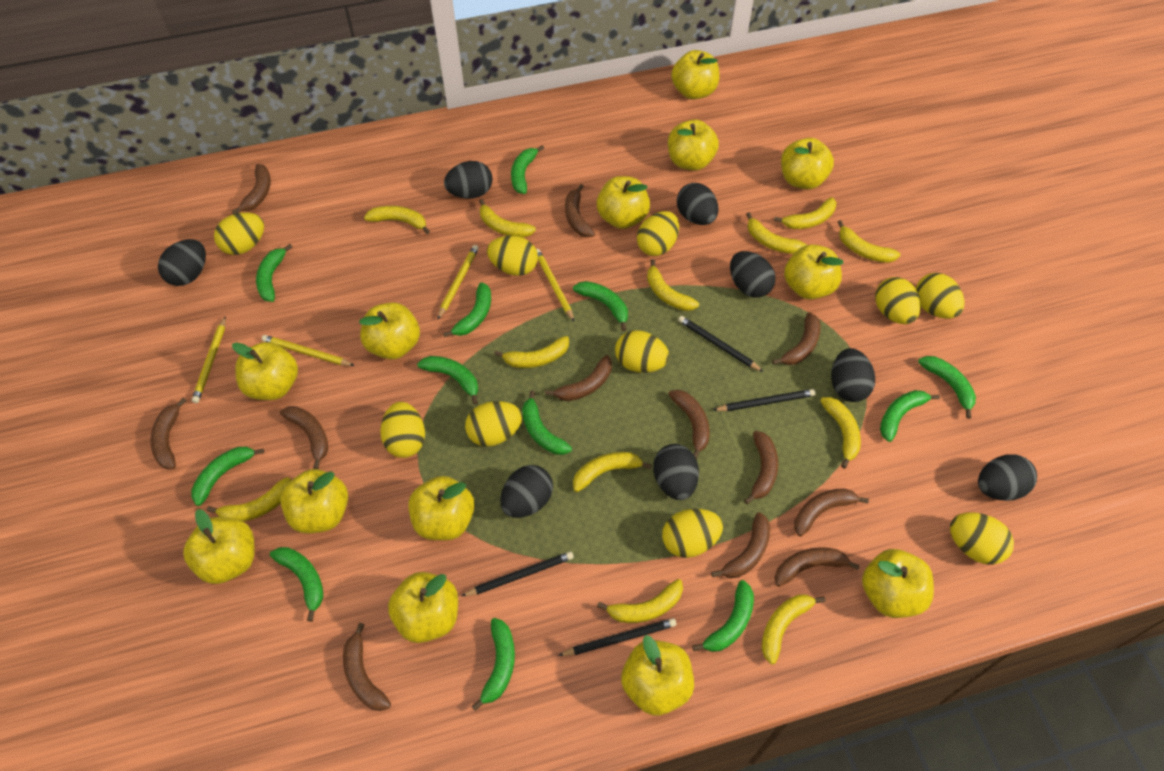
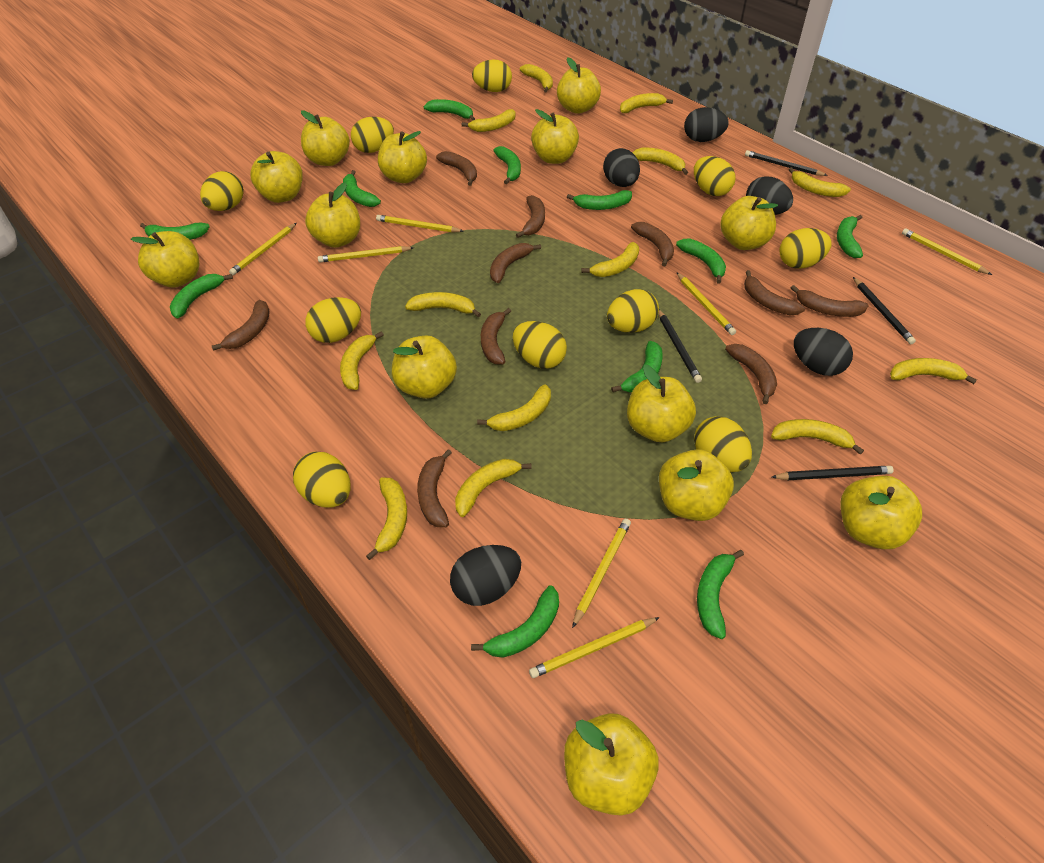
black egg: [158,239,206,286] [444,161,493,199] [500,465,553,518] [653,444,699,500] [677,183,718,225] [730,251,776,297] [831,348,875,402] [978,454,1037,501] = 8 -> [450,545,521,606] [603,148,640,187] [684,107,729,142] [746,176,793,215] [794,328,853,376] = 5
brown banana: [151,398,187,469] [232,164,271,214] [280,406,328,469] [343,623,391,711] [545,355,612,401] [565,184,595,237] [669,390,710,459] [711,512,770,578] [744,431,778,504] [772,312,821,365] [775,547,860,587] [794,488,869,536] = 12 -> [212,300,270,351] [417,449,452,527] [436,151,477,186] [481,308,511,365] [490,243,541,283] [516,195,545,238] [631,222,674,266] [725,344,777,404] [744,270,805,315] [791,285,869,317] = 10
green banana: [191,447,264,506] [256,244,292,302] [270,547,323,621] [417,356,478,405] [443,282,491,337] [472,618,515,711] [511,145,544,194] [522,390,572,455] [573,281,628,331] [692,580,754,652] [880,390,940,442] [918,356,976,419] = 12 -> [140,222,210,240] [170,274,233,319] [343,170,381,207] [423,99,475,121] [471,585,559,658] [493,146,521,184] [567,190,632,210] [611,341,663,392] [676,238,726,284] [697,550,744,639] [837,215,863,258] = 11
yellow banana: [207,477,291,521] [364,206,430,234] [479,199,536,238] [494,336,569,368] [573,452,652,492] [597,579,683,623] [647,259,699,311] [746,212,806,254] [761,595,825,664] [774,197,836,229] [820,397,861,469] [838,220,901,263] = 12 -> [340,331,384,390] [366,477,407,560] [405,292,481,317] [455,459,532,517] [462,109,516,132] [477,384,551,431] [520,64,553,92] [581,242,639,277] [620,93,673,113] [632,147,688,175] [771,419,864,455] [789,167,851,197] [890,358,977,384] = 13
yellow pencil: [192,316,226,403] [262,335,355,366] [437,245,479,320] [536,249,574,321] = 4 -> [229,223,296,275] [318,246,414,262] [376,215,463,233] [529,617,660,678] [572,518,631,628] [677,272,736,335] [902,228,992,275] = 7

